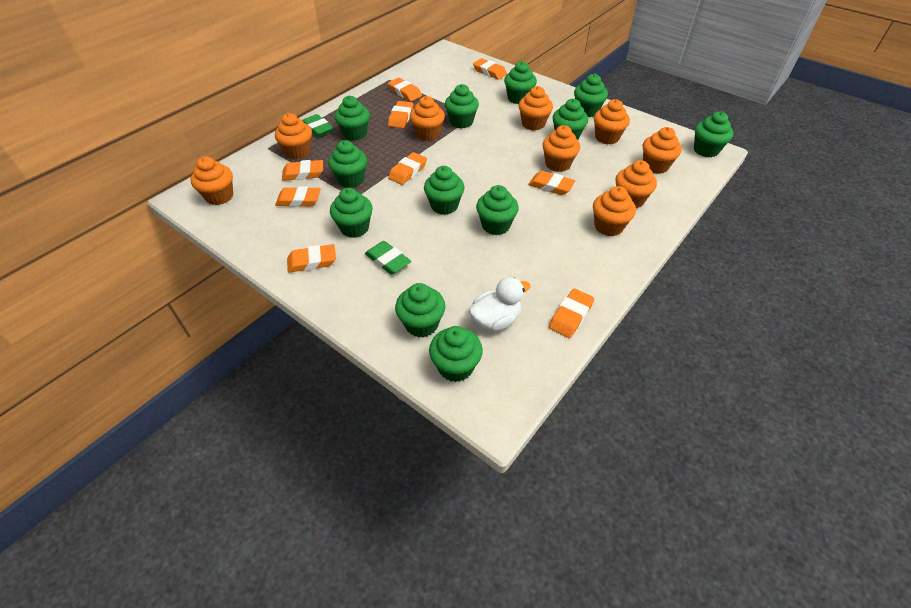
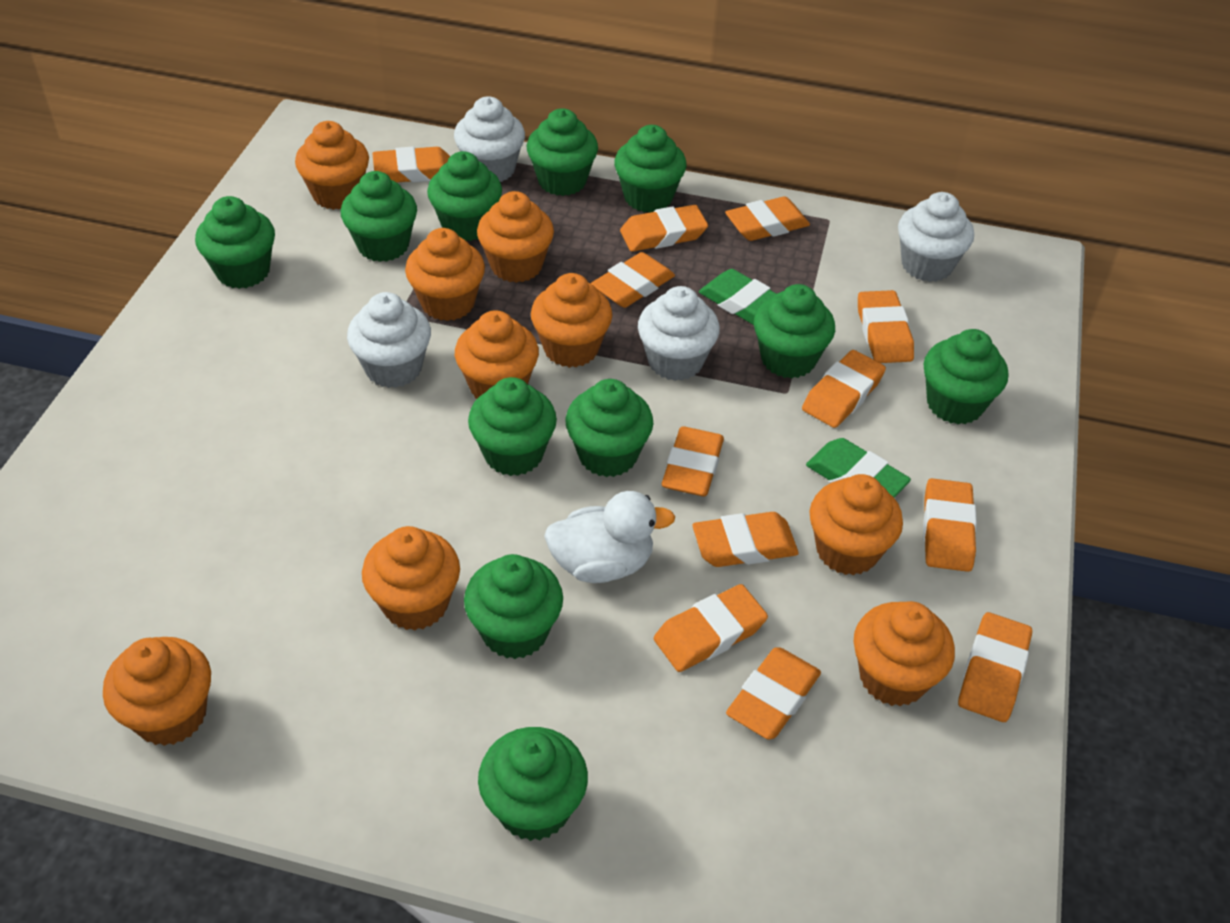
green cupcake: [328,140,367,188] [330,188,373,238] [334,96,370,141] [395,283,445,338] [424,166,465,215] [429,326,483,382] [445,84,479,128] [476,185,519,235] [504,61,537,104] [552,99,588,140] [574,74,608,117] [694,112,733,157] = 12 -> [195,196,275,289] [341,171,417,262] [427,151,502,241] [464,554,563,659] [468,377,557,476] [478,727,588,841] [527,108,598,196] [565,379,653,477] [614,125,686,213] [754,284,835,379] [924,329,1008,424] = 11
orange eraser: [275,186,321,207] [282,160,323,181] [287,244,336,273] [388,78,422,101] [388,101,413,128] [388,152,427,185] [473,58,507,80] [528,171,575,195] [549,288,594,338] = 9 -> [372,147,450,183] [591,252,675,308] [620,205,708,252] [654,584,768,672] [662,426,724,496] [692,512,799,567] [725,196,810,241] [726,647,821,740] [802,350,886,428] [858,290,914,363] [923,478,977,572] [958,612,1032,722] = 12
white cupcake: none = 0 -> [347,292,431,388] [454,96,525,182] [638,286,720,381] [898,192,974,282] = 4

